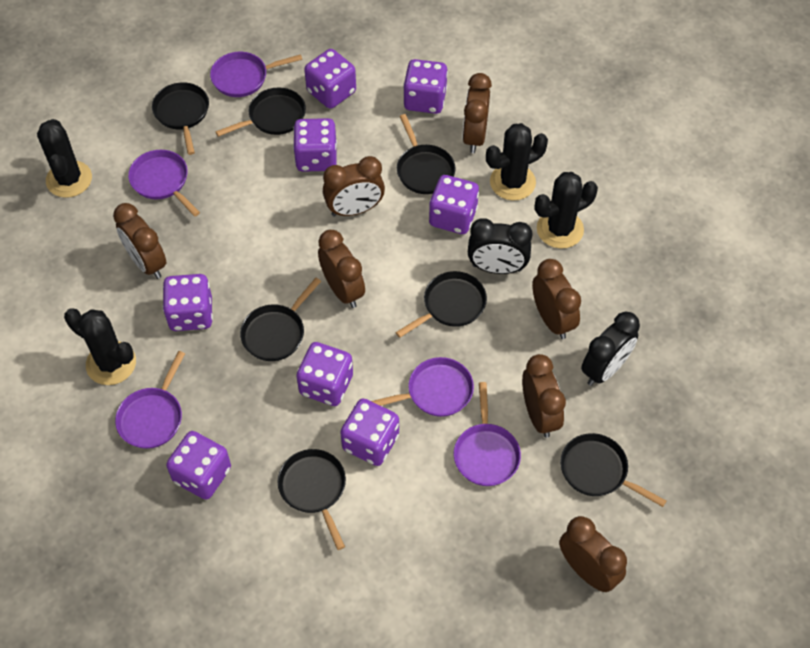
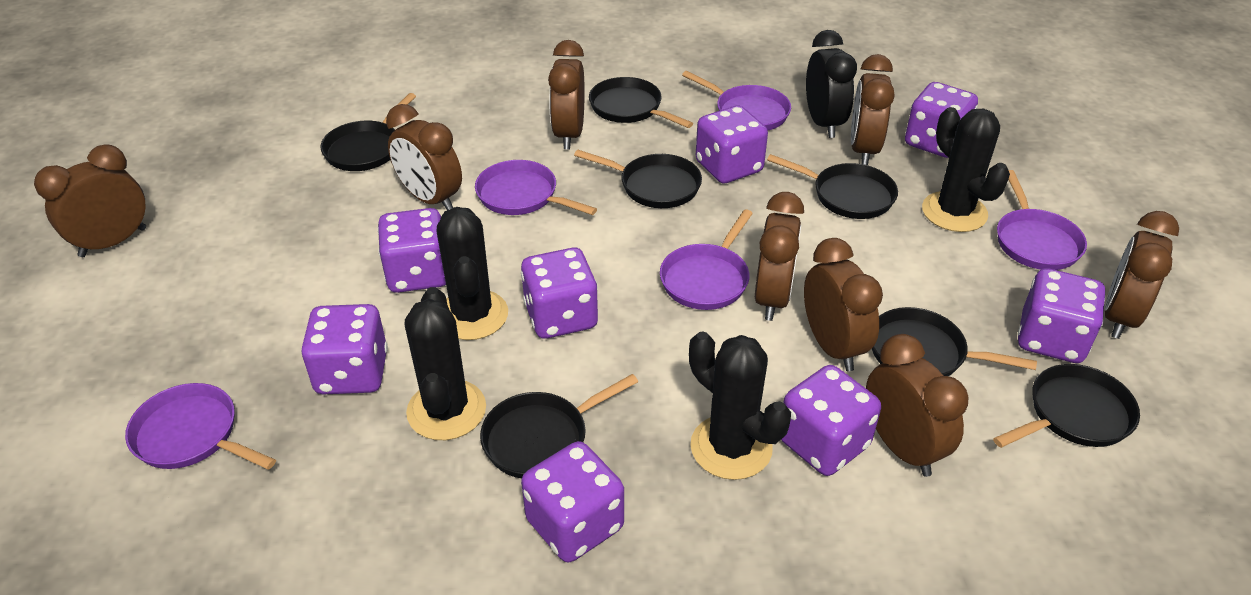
black clock: [468,218,532,274] [581,312,640,386] = 2 -> [806,30,857,138] = 1
brown clock: [113,203,166,279] [318,230,365,308] [323,156,385,216] [463,73,492,153] [522,354,566,438] [532,259,581,339] [559,516,627,592] = 7 -> [34,144,146,257] [386,104,462,210] [548,40,585,149] [755,192,804,321] [804,238,883,371] [851,54,895,165] [866,334,968,477] [1104,211,1179,339] = 8

